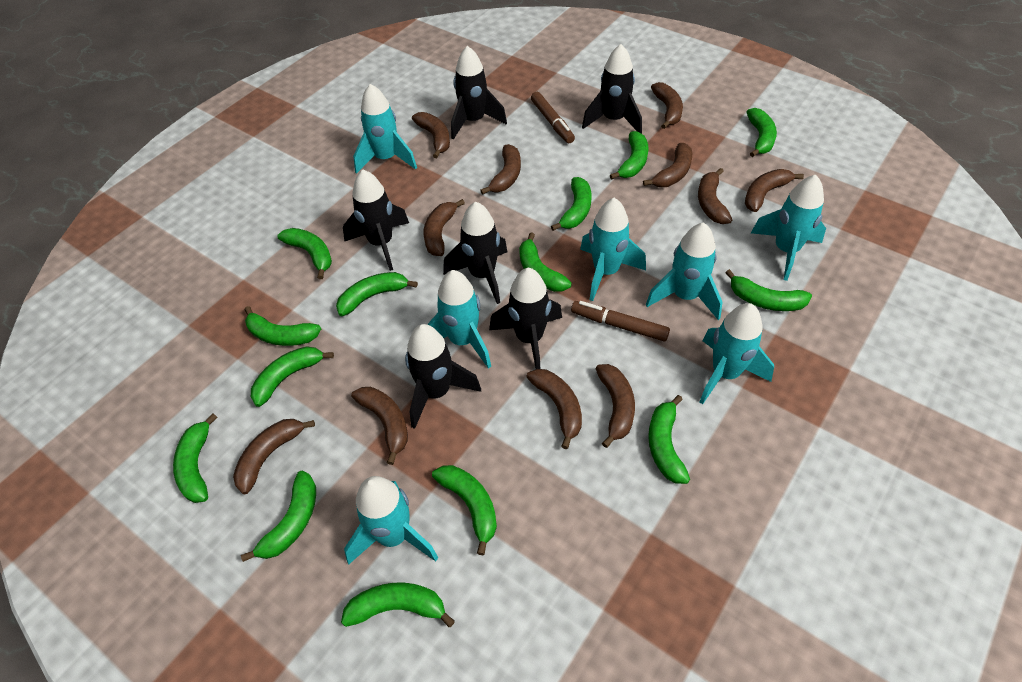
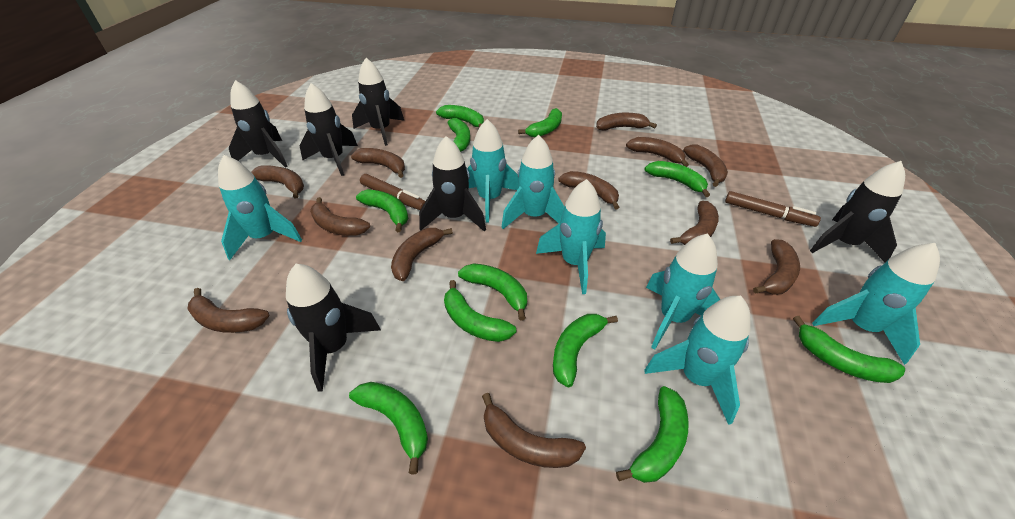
brown banana: [233,419,315,494] [351,387,408,465] [412,112,450,158] [424,199,465,256] [480,144,521,195] [526,369,582,449] [596,364,635,448] [643,143,692,187] [651,82,683,129] [698,168,732,224] [745,169,804,212] = 11 -> [187,288,270,333] [251,165,304,199] [310,197,370,236] [351,148,405,178] [391,228,453,281] [482,393,586,468] [558,171,619,210] [596,113,657,130] [626,137,689,167] [670,201,719,245] [683,145,728,187] [753,239,800,295] = 12
green banana: [173,413,217,503] [241,471,316,562] [245,306,321,346] [251,346,334,407] [277,228,332,279] [336,272,418,316] [341,583,455,627] [432,465,497,555] [519,232,571,292] [551,177,592,231] [610,131,649,179] [648,395,690,484] [725,269,812,311] [747,108,777,157] = 14 -> [349,382,428,475] [356,189,408,232] [436,105,484,127] [444,280,516,342] [448,118,470,152] [458,263,527,321] [518,108,562,137] [553,314,618,387] [616,386,689,483] [645,161,710,197] [793,316,905,383] = 11

